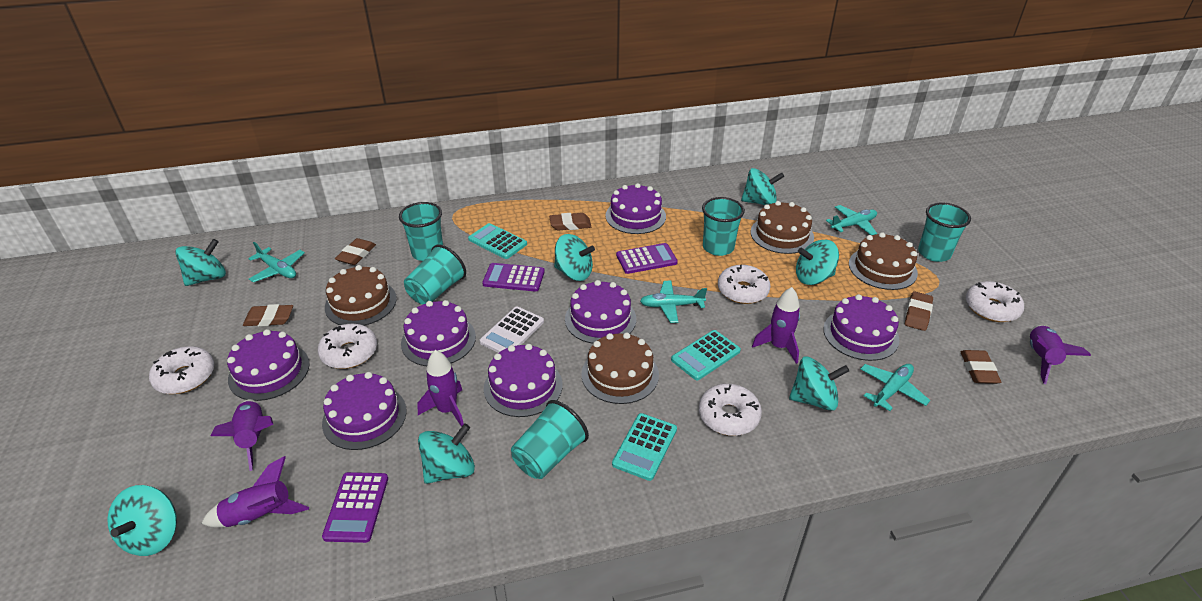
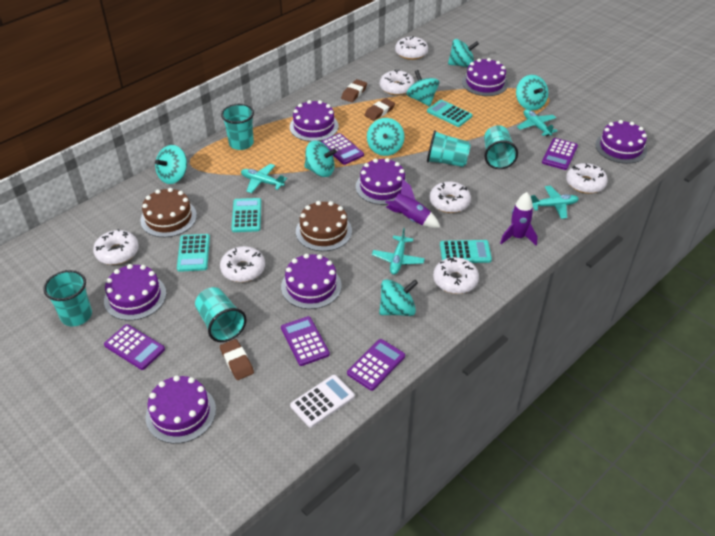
brown cake: [325,265,397,326] [581,333,659,404] [750,201,814,254] [849,232,918,290] = 4 -> [140,188,197,237] [296,201,352,251] = 2
brown eraser: [243,304,293,326] [335,238,376,265] [549,213,591,231] [905,291,933,331] [960,350,1001,384] = 5 -> [220,339,254,380] [341,79,367,102] [364,98,395,121] = 3
purple calculator: [322,472,388,543] [482,263,545,292] [616,243,678,274] = 3 -> [104,324,165,370] [281,316,330,366] [320,133,364,165] [347,339,405,391] [542,138,578,170] = 5
purple rocket: [201,456,309,528] [211,399,273,471] [417,350,464,427] [752,287,800,364] [1030,325,1091,384] = 5 -> [385,179,441,228] [500,192,538,246] = 2
turquoise calculator: [468,223,527,259] [612,413,677,481] [671,330,741,380] = 3 -> [177,234,210,272] [231,198,261,232] [427,100,472,127] [440,240,492,263] = 4
white donut: [149,346,214,394] [318,324,377,369] [699,384,762,436] [718,265,771,304] [966,281,1024,322] = 5 -> [93,229,139,265] [220,246,265,282] [380,69,414,95] [395,36,428,60] [429,181,471,213] [433,257,479,294] [566,163,608,194] = 7

